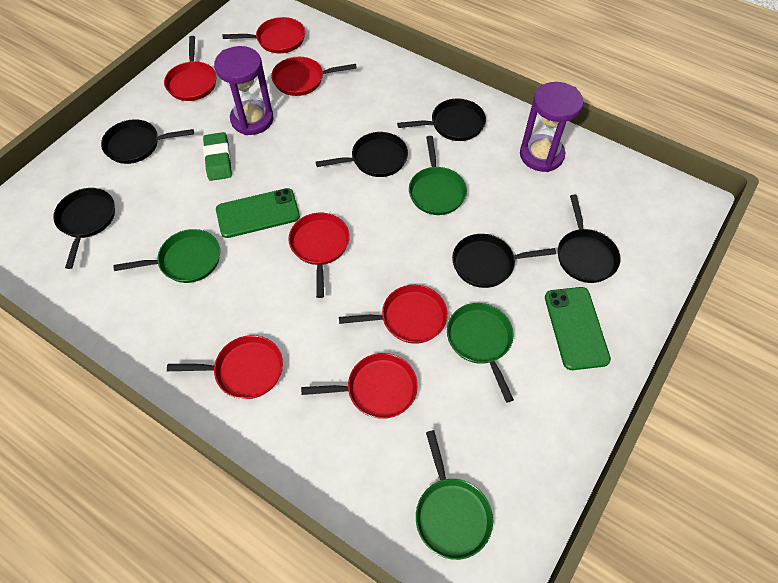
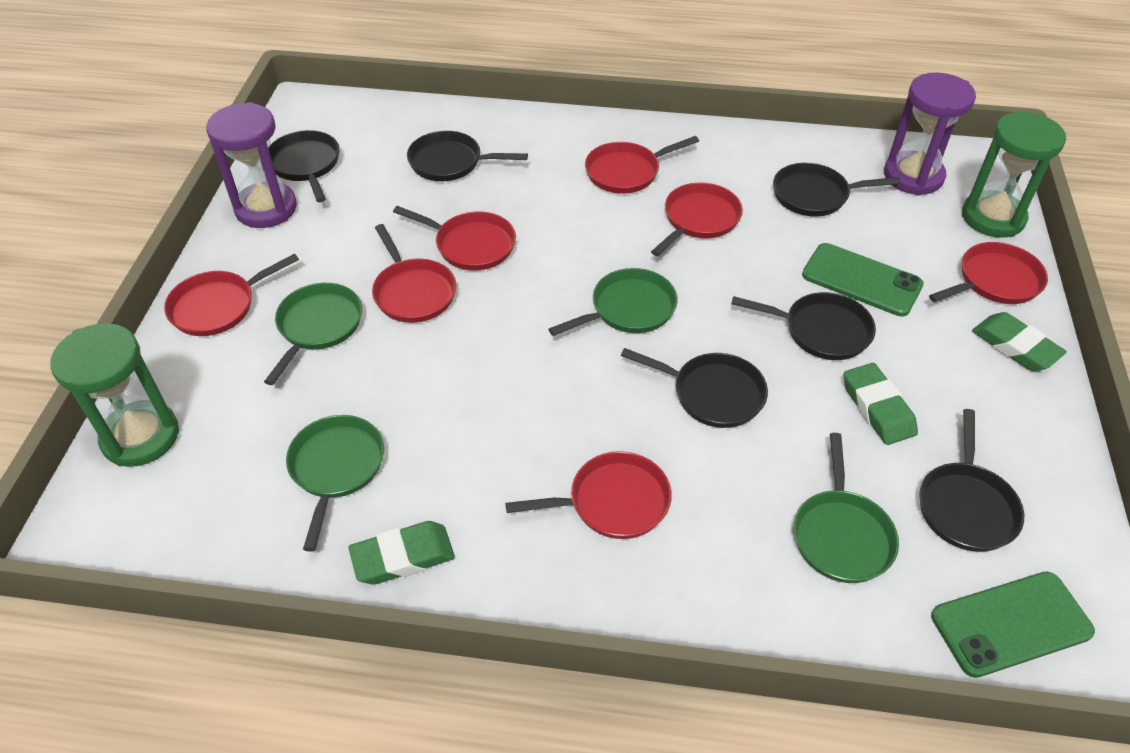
green eraser: [203,132,232,181] = 1 -> [349,521,455,585] [844,363,918,445] [972,312,1067,371] = 3
green hourglass: none = 0 -> [50,323,179,467] [962,112,1066,238] = 2

